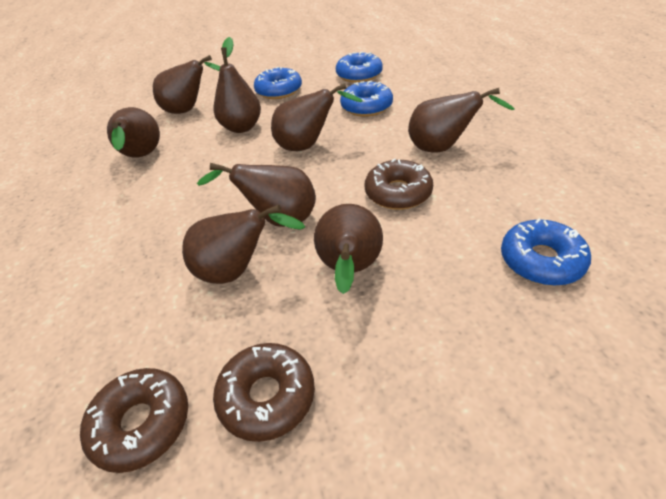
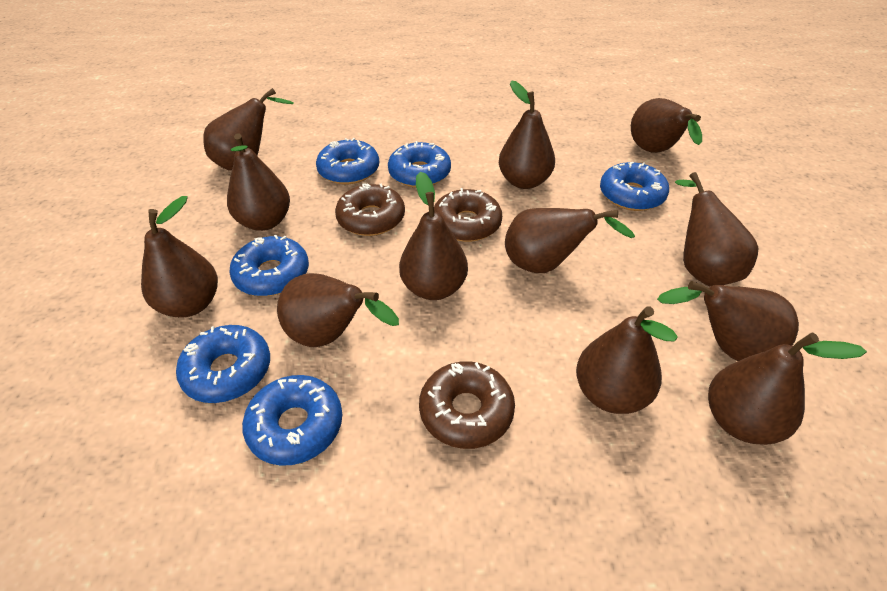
blue donut: [254,67,302,99] [336,52,383,83] [340,81,393,117] [501,218,591,286] = 4 -> [176,325,270,403] [229,235,309,296] [242,375,342,466] [316,138,379,184] [388,141,451,188] [600,162,669,211] = 6
brown pear: [107,107,160,158] [153,55,221,114] [182,205,305,284] [197,163,316,227] [213,37,261,133] [271,83,363,151] [314,204,383,294] [408,88,514,152] = 8 -> [141,196,218,317] [203,88,294,171] [227,133,290,231] [277,273,399,347] [399,172,468,300] [499,80,555,189] [505,208,635,273] [576,306,678,414] [631,98,702,153] [657,281,799,361] [675,172,758,287] [708,333,867,445] = 12

